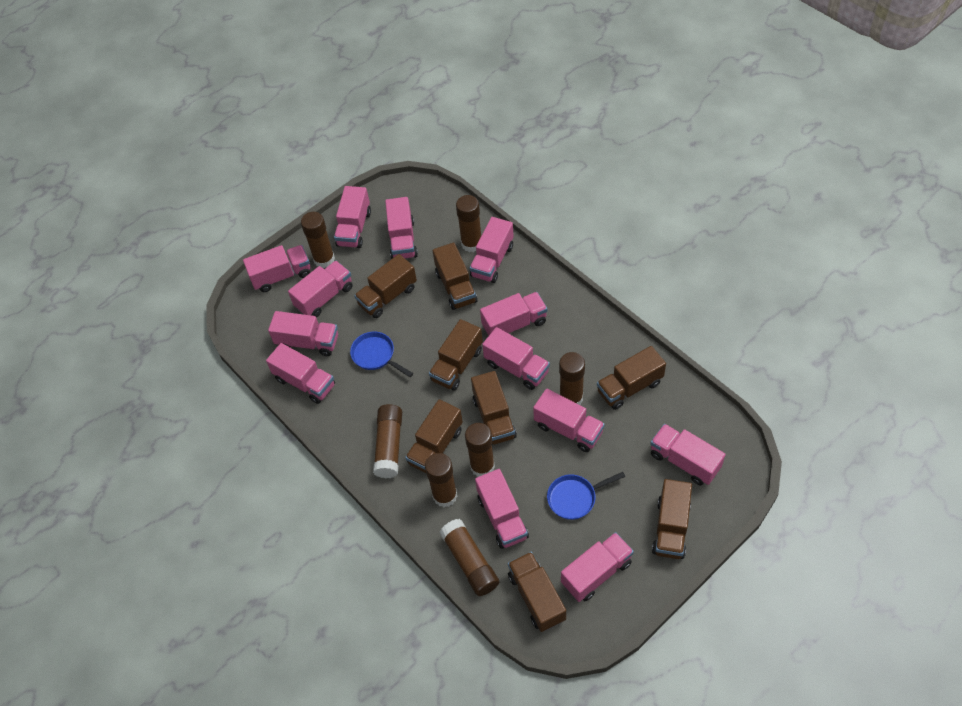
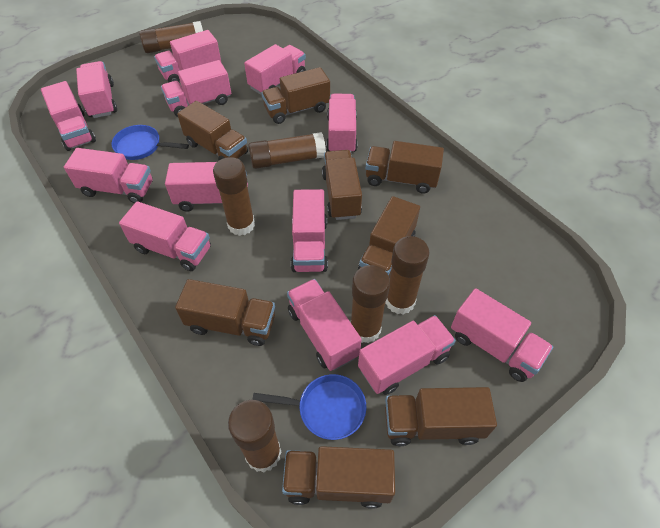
brown glue stick: [301,212,335,268] [373,404,402,478] [425,453,457,507] [440,519,499,596] [456,195,481,252] [465,423,495,477] [559,352,585,405] = 7 -> [139,21,203,53] [213,157,255,236] [228,400,281,473] [248,132,326,169] [351,265,390,343] [385,236,429,315] = 6

